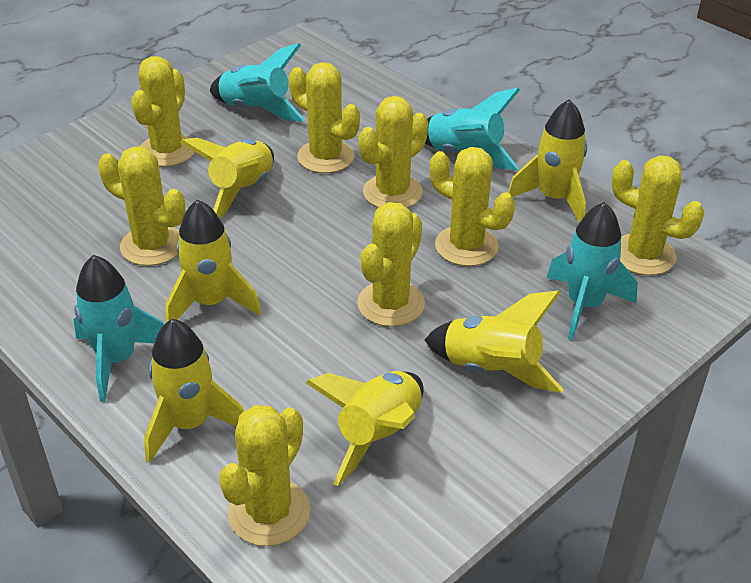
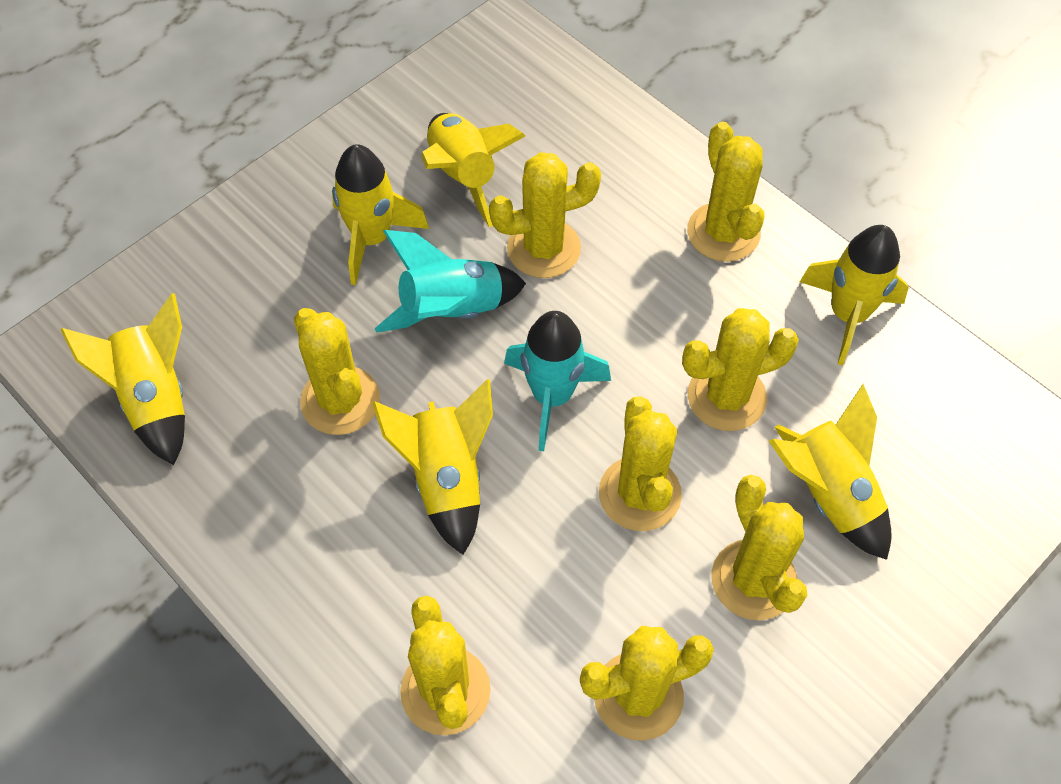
turquoise rocket: [73,255,164,402] [210,43,305,121] [425,88,520,170] [547,202,638,340] = 4 -> [375,230,526,333] [504,311,611,451] = 2

